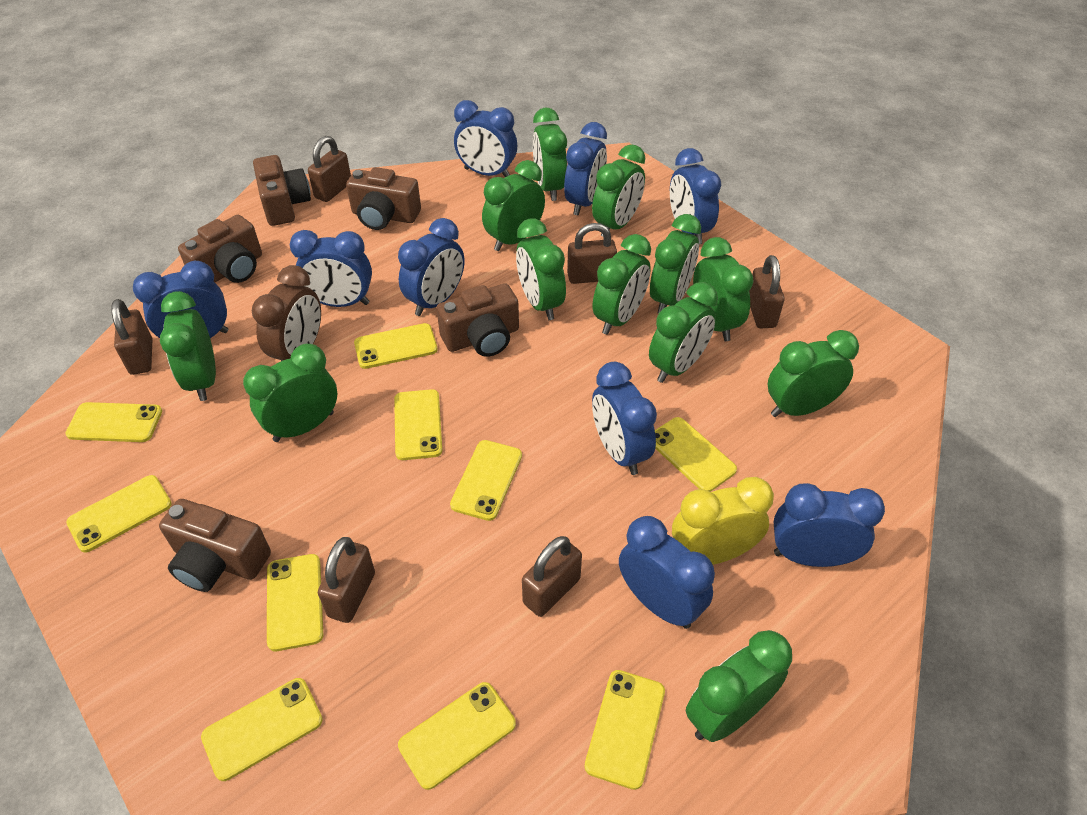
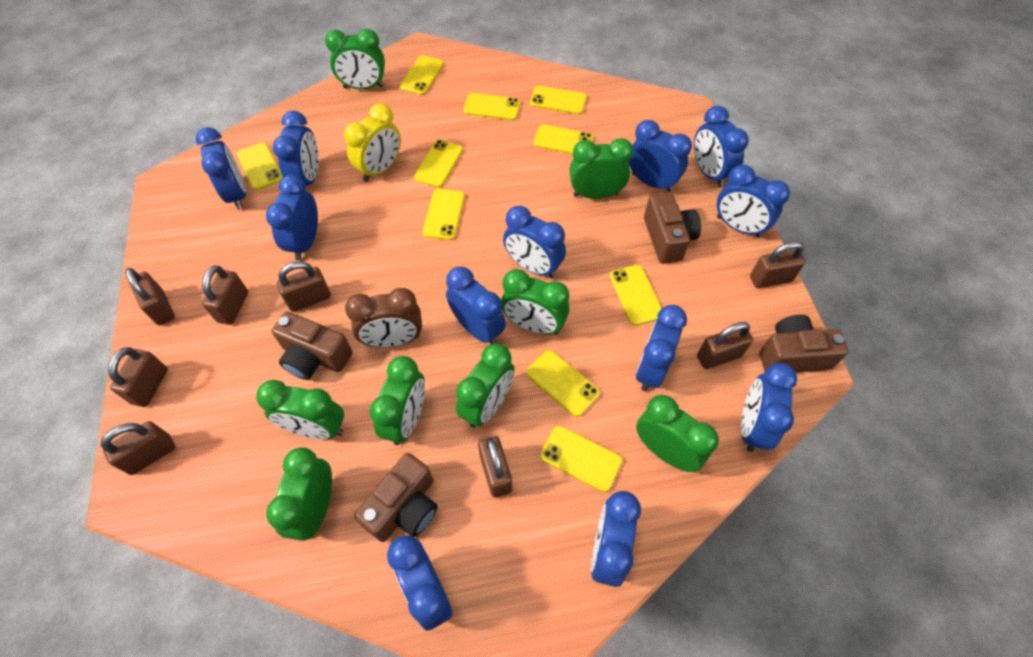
blue clock: [133,261,228,338] [290,230,372,307] [398,218,464,316] [454,100,517,177] [564,122,607,216] [592,362,657,475] [619,516,715,629] [670,148,721,244] [774,483,885,567] = 9 -> [196,127,246,210] [266,174,318,260] [273,111,319,191] [387,535,453,631] [446,267,506,344] [503,206,566,278] [591,491,641,587] [628,120,692,192] [636,305,687,391] [694,106,749,187] [717,165,790,238] [741,363,797,452] = 12
brown camera: [159,499,271,592] [178,215,262,283] [253,155,311,226] [346,167,421,230] [436,283,519,357] = 5 -> [272,312,353,380] [354,453,438,542] [644,193,701,264] [760,315,848,373] = 4
brown padlock: [111,299,152,375] [308,136,351,202] [318,537,375,623] [522,536,582,617] [567,223,617,284] [749,255,785,328] = 6 -> [101,421,175,475] [108,347,168,407] [125,268,175,326] [202,266,248,325] [277,262,331,312] [478,436,512,497] [697,322,753,369] [750,241,805,288] = 8
green clock: [160,291,216,401] [243,344,337,442] [482,160,545,251] [516,218,566,320] [533,107,567,201] [592,144,645,237] [593,234,651,335] [649,282,718,383] [650,214,701,314] [686,630,792,742] [693,237,754,341] [768,330,859,417] = 12 -> [256,380,344,439] [266,447,332,541] [325,29,385,89] [370,356,425,445] [456,343,514,428] [501,269,569,335] [570,138,633,199] [636,395,719,472] = 8

